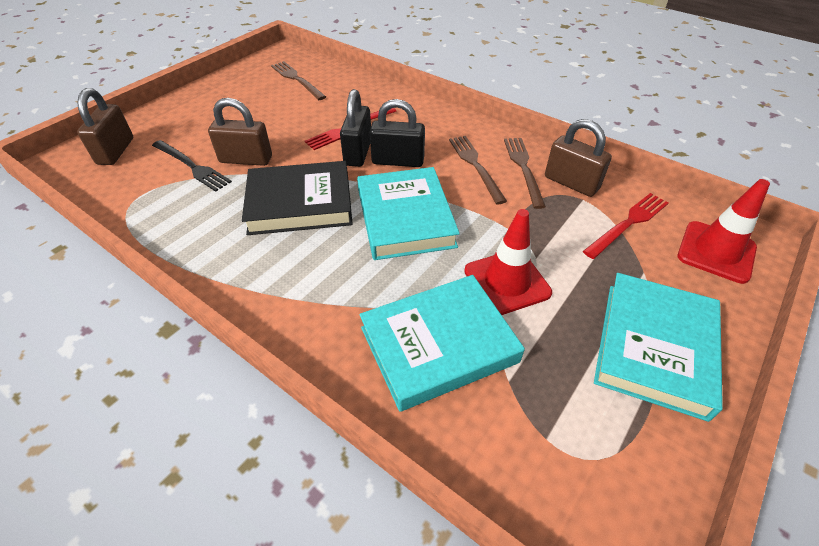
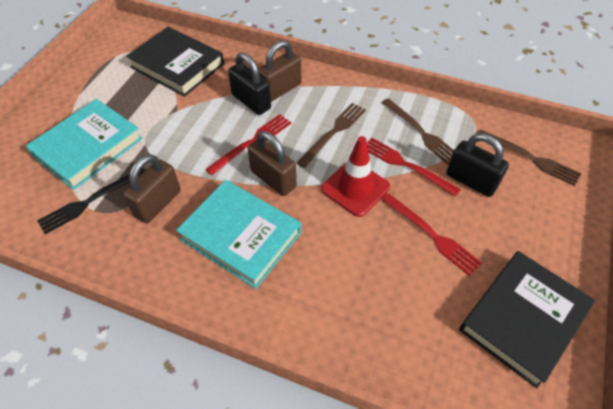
black book: [242,161,353,235] = 1 -> [126,27,224,97] [459,251,595,388] = 2
red fork: [305,108,396,150] [583,193,668,259] = 2 -> [205,114,291,175] [367,138,461,197] [381,193,482,276] = 3
red traffic cone: [464,209,552,315] [678,179,770,284] = 2 -> [321,136,390,217] = 1
turquoise book: [357,167,460,260] [360,275,525,412] [594,273,723,422] = 3 -> [26,99,143,190] [176,180,301,289] = 2

